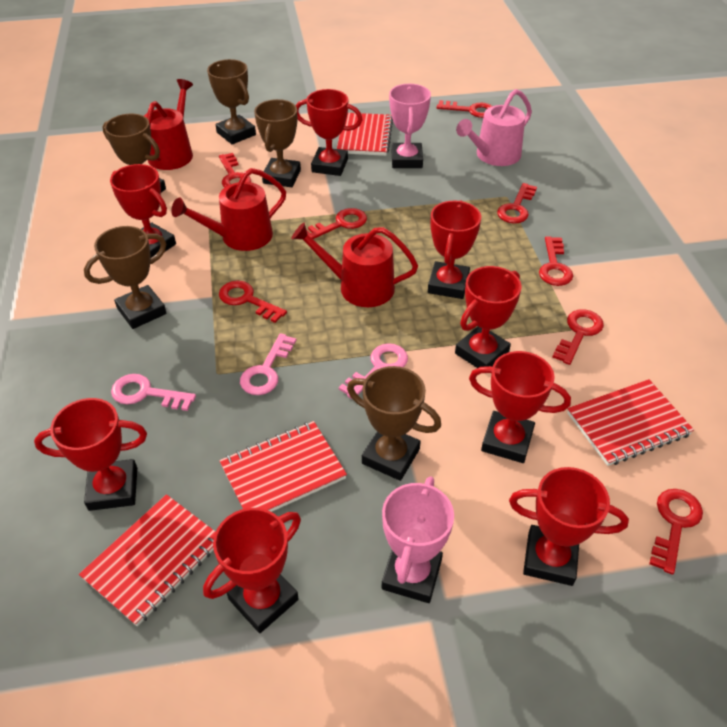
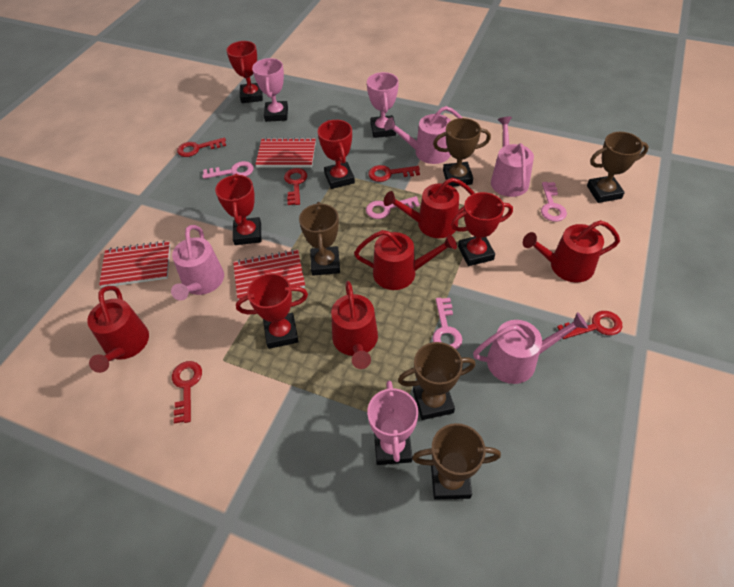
pink key: [111,374,196,411] [240,333,297,395] [339,343,408,400] = 3 -> [202,161,254,179] [366,196,420,219] [433,298,462,349] [541,182,567,222] = 4
pink trophy: [382,476,454,603] [389,84,431,168] = 2 -> [252,58,288,122] [367,72,399,138] [367,381,418,465] = 3
pink watering can: [456,89,532,166] = 1 -> [171,225,224,301] [384,106,462,164] [473,312,588,384] [491,117,534,197] = 4
red key: [219,153,251,188] [219,281,287,323] [306,208,367,239] [437,100,492,118] [497,183,537,224] [539,236,573,286] [553,309,604,365] [649,489,703,574] = 8 -> [172,361,202,423] [177,138,226,157] [284,168,307,205] [368,165,420,182] [557,311,622,339] = 5
red notebook: [79,494,216,626] [219,421,347,512] [337,113,393,156] [567,379,694,466] = 4 -> [99,240,170,288] [233,249,305,300] [255,137,316,168] = 3
red trophy: [34,398,147,511] [110,164,176,258] [203,508,301,633] [296,89,362,176] [428,200,481,299] [455,266,522,368] [469,351,571,463] [509,467,629,586] = 8 -> [215,174,261,245] [226,41,263,103] [236,273,308,349] [318,120,355,189] [451,192,513,266] = 5
red watering can: [144,79,193,170] [171,168,286,251] [292,223,418,307] = 3 -> [87,286,149,373] [331,281,378,369] [354,230,457,290] [384,178,475,238] [523,220,620,283] = 5

